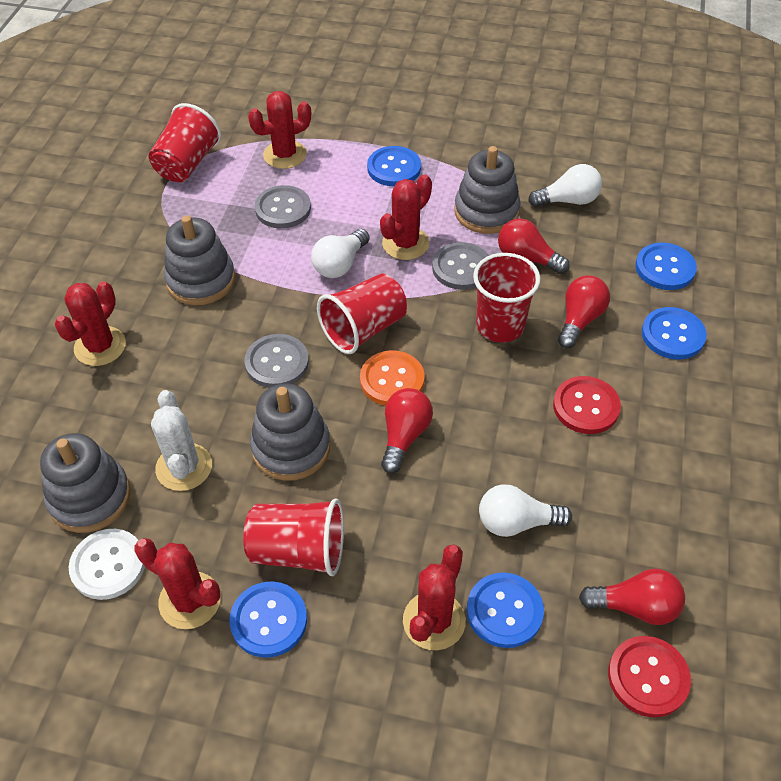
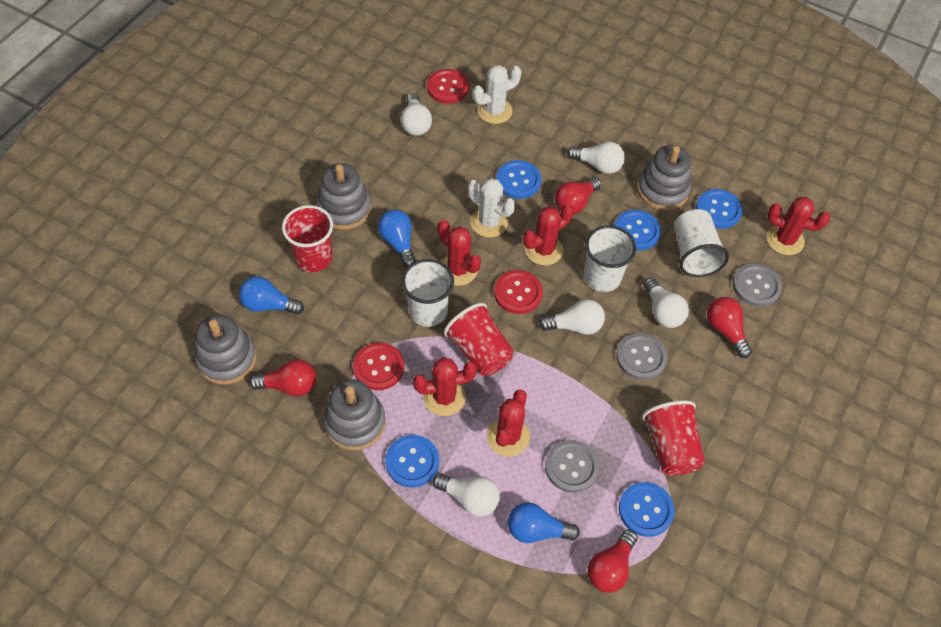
blue light bulb: none = 0 -> [239,277,304,315] [378,210,416,268] [508,502,580,543] = 3
orange button: [360,350,425,406] = 1 -> none = 0
red button: [553,376,621,434] [608,636,691,718] = 2 -> [353,343,404,390] [427,69,469,104] [494,270,543,314] = 3
red cup: [149,103,221,182] [243,498,344,576] [317,273,407,354] [473,253,541,343] = 4 -> [282,205,333,272] [444,303,514,376] [642,400,705,476] = 3
white button: [69,529,145,600] = 1 -> none = 0
white cactus: [151,390,212,491] = 1 -> [468,178,515,237] [473,65,521,124] = 2
white cup: none = 0 -> [401,259,454,327] [584,225,636,292] [674,209,729,277] = 3
white light bulb: [311,229,370,278] [479,484,572,537] [528,164,602,207] = 3 -> [401,93,432,136] [432,474,500,517] [539,299,605,335] [567,142,625,174] [643,277,689,328] = 5

